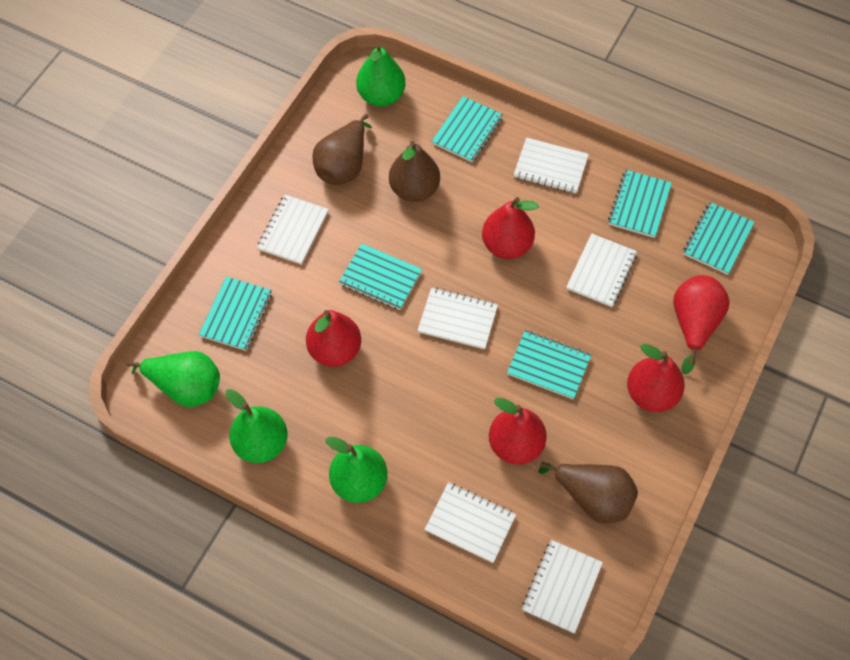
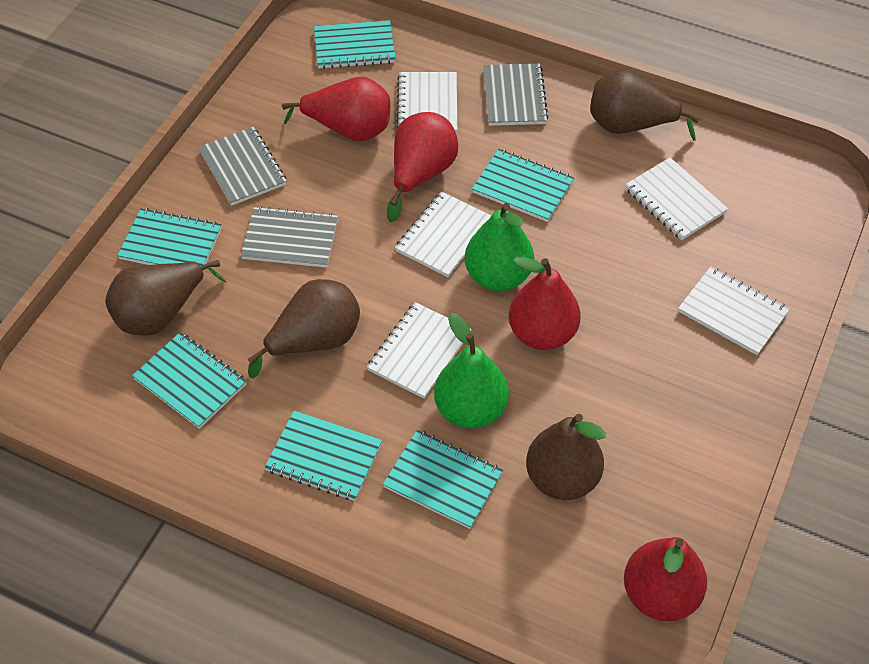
brown pear: [312,114,372,185] [389,141,440,202] [538,461,638,524] = 3 -> [105,260,226,335] [248,279,360,378] [526,414,606,500] [590,69,700,141] = 4
green pear: [126,351,220,407] [225,389,288,463] [325,436,388,503] [356,43,406,107] = 4 -> [434,313,509,429] [465,203,534,291] = 2
grey notebook: none = 0 -> [198,127,287,206] [241,206,338,268] [483,63,548,126] = 3
red pear: [306,310,361,367] [482,197,539,259] [489,398,547,464] [627,344,685,412] [673,275,730,374] = 5 -> [282,77,390,142] [387,112,458,222] [508,257,581,350] [624,537,707,621] = 4
white notebook: [257,194,329,265] [418,288,498,349] [425,482,516,563] [514,138,589,193] [522,540,603,633] [566,233,637,307] = 6 -> [367,302,472,399] [395,191,491,277] [396,72,457,133] [625,158,728,240] [678,266,790,355] = 5

